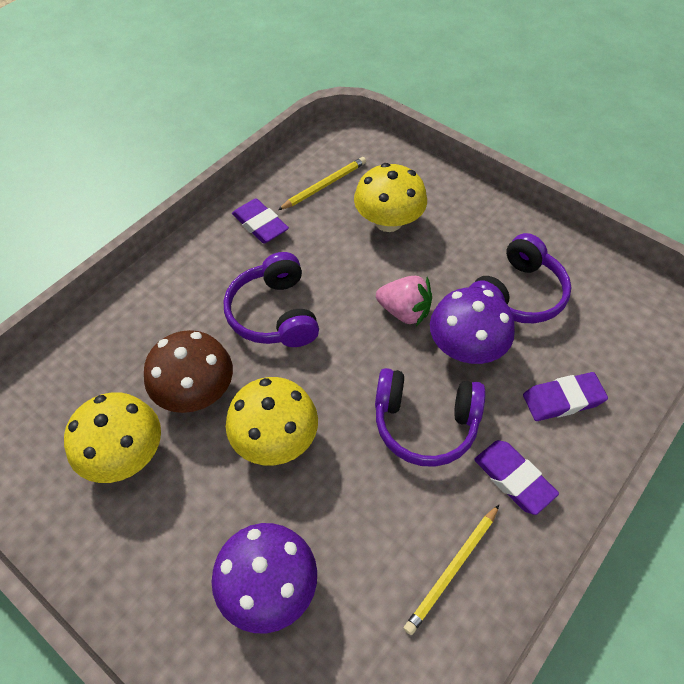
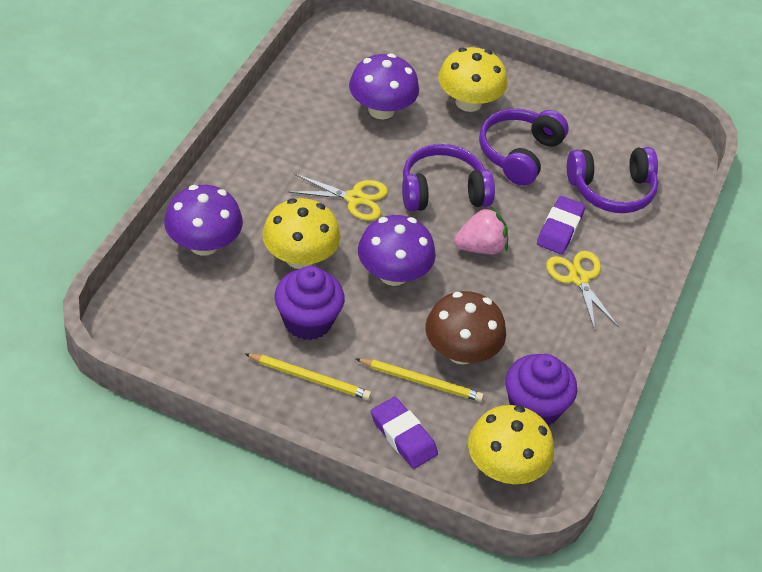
purple cupcake: none = 0 -> [275,266,345,340] [505,354,577,426] = 2
purple eraser: [232,198,289,243] [474,440,559,515] [523,372,608,421] = 3 -> [371,397,438,469] [537,196,585,254] = 2
purple mushroom: [212,523,317,633] [430,287,515,364] = 2 -> [164,185,243,256] [349,54,419,119] [358,215,436,286] = 3
yellow scissors: none = 0 -> [288,174,388,221] [546,251,619,330] = 2

